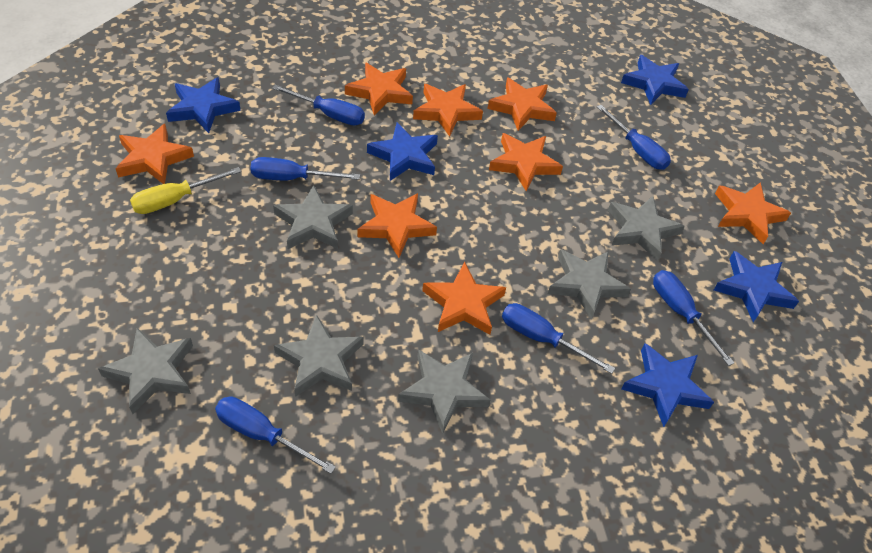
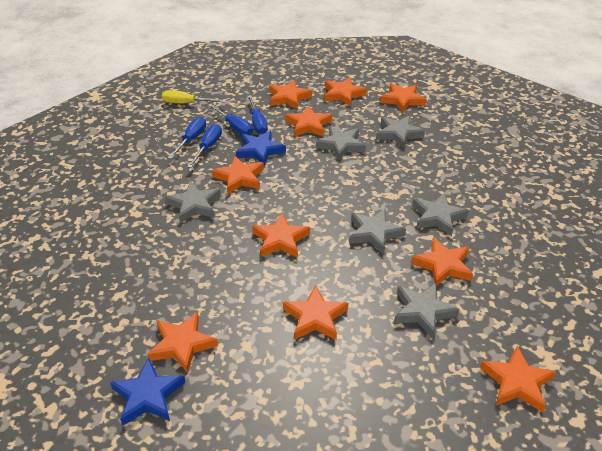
blue screwdriver: [215,397,336,474] [250,157,360,180] [272,85,365,125] [502,303,615,374] [597,105,671,170] [653,270,734,366] = 6 -> [168,117,206,159] [187,124,222,168] [208,104,253,135] [247,95,268,134] = 4
blue star: [166,77,241,133] [367,122,438,181] [621,55,689,105] [622,343,714,427] [714,251,799,322] = 5 -> [110,358,186,426] [236,131,286,166] = 2
orange star: [115,124,194,184] [345,62,413,115] [358,193,437,258] [413,84,483,137] [422,262,506,335] [488,77,557,131] [489,133,563,191] [715,182,791,244] = 8 -> [147,312,218,374] [212,156,264,194] [252,213,310,258] [269,80,312,110] [283,285,348,340] [285,106,332,137] [324,77,367,107] [380,83,426,113] [411,237,473,285] [480,346,556,413] = 10

